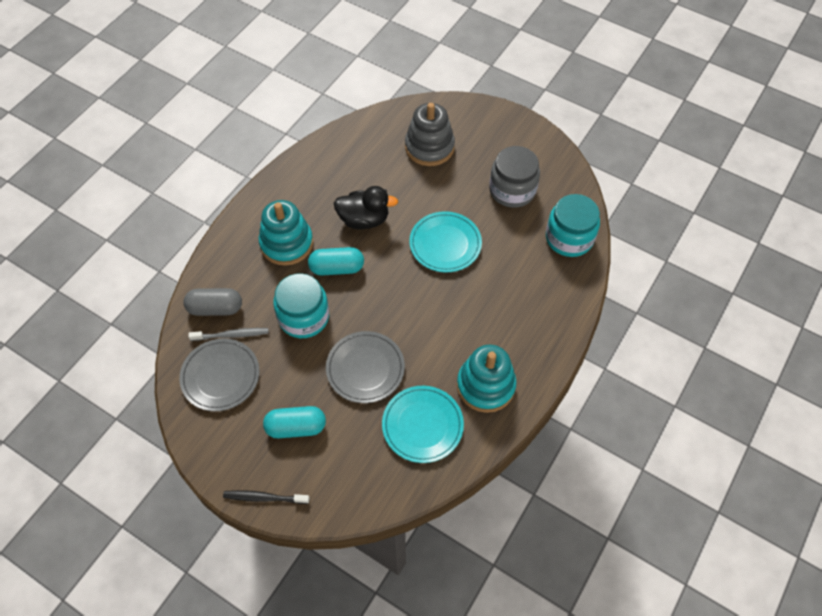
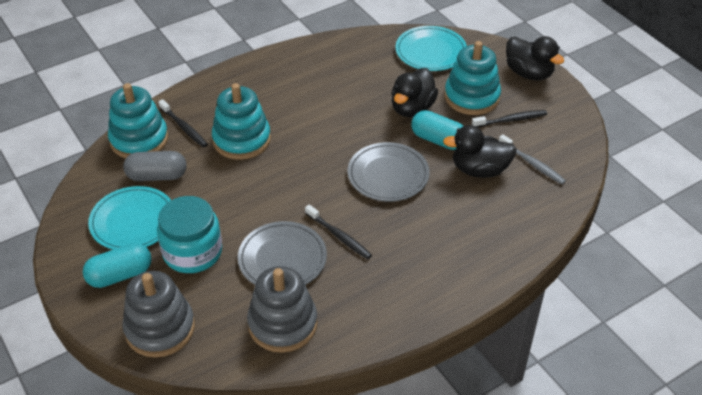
black duck: [334,186,398,229] = 1 -> [391,68,438,117] [443,125,517,178] [506,36,564,81] = 3
black toothbrush: [223,490,310,504] = 1 -> [158,99,208,148] [305,204,372,259] [472,110,547,127] = 3
grey jar: [489,146,540,208] = 1 -> none = 0
grey stacking toy: [405,103,455,166] = 1 -> [122,271,195,358] [247,266,318,353] = 2
turquoise jar: [273,273,329,338] [546,194,600,257] = 2 -> [157,196,222,273] = 1
turquoise stacking toy: [259,200,313,266] [457,345,517,413] = 2 -> [108,83,168,158] [212,83,271,160] [445,41,501,115] = 3

